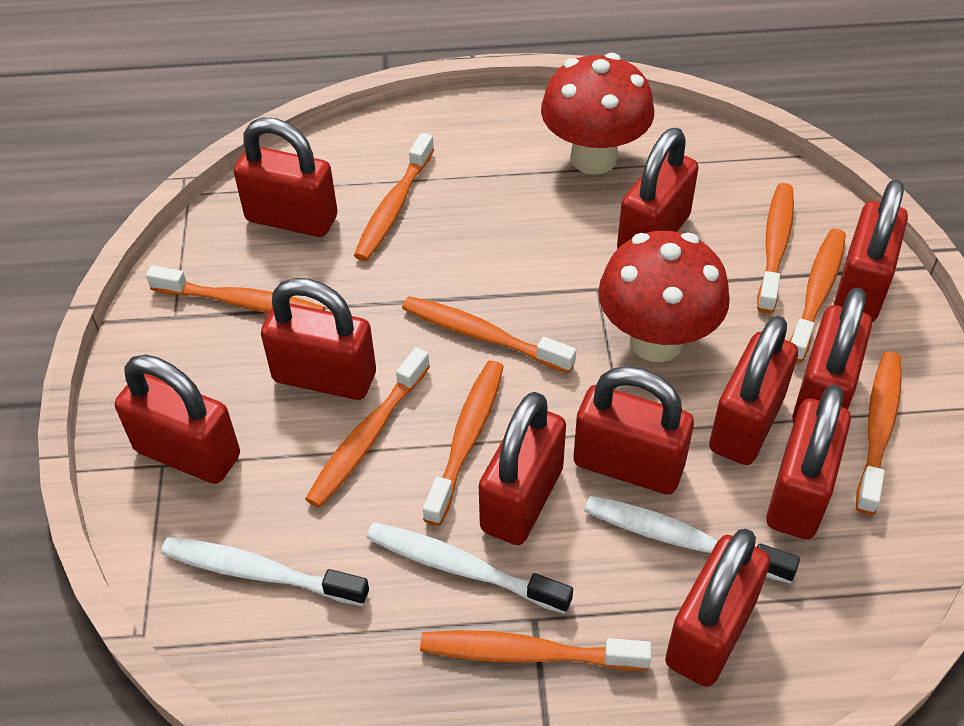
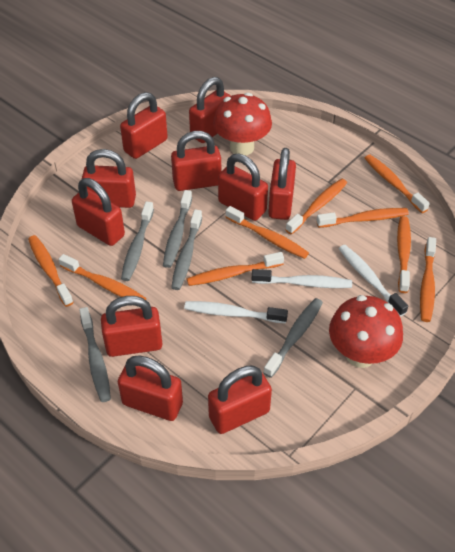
grey toothbrush: none = 0 -> [79,307,111,402] [121,201,154,281] [163,190,192,268] [171,209,202,290] [263,298,323,378] = 5
red padlock: [115,355,240,484] [234,118,338,237] [261,278,376,400] [479,392,566,545] [573,366,694,494] [617,128,699,249] [665,529,770,687] [709,316,798,465] [766,385,851,539] [792,288,872,424] [834,180,908,322] = 11 -> [72,178,125,246] [82,149,136,208] [101,296,162,357] [118,356,183,421] [120,92,168,159] [171,131,221,191] [189,77,230,143] [208,365,272,434] [218,154,268,221] [268,148,296,220] = 10

